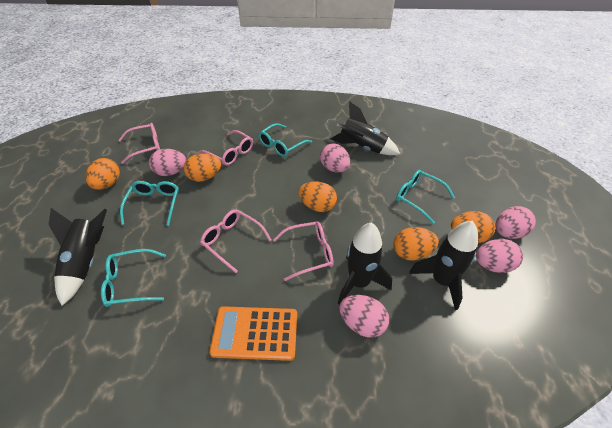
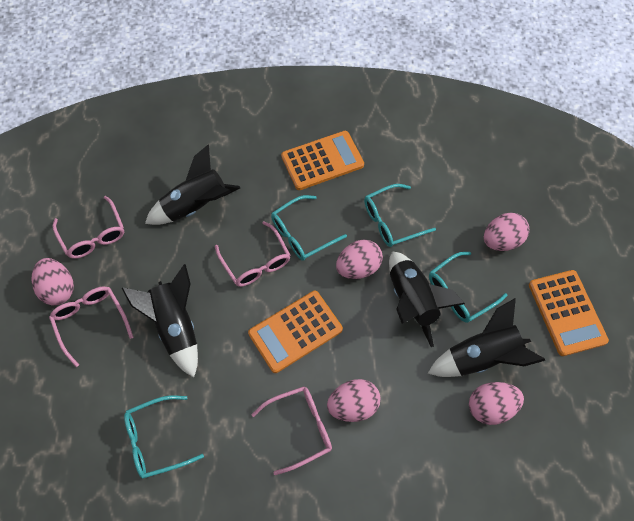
orange calculator: [209,306,297,361] = 1 -> [248,291,343,373] [281,131,364,190] [529,270,609,356] = 3
orange egg: [86,158,120,190] [184,153,221,182] [298,181,337,212] [393,227,439,261] [451,211,495,243] = 5 -> none = 0

